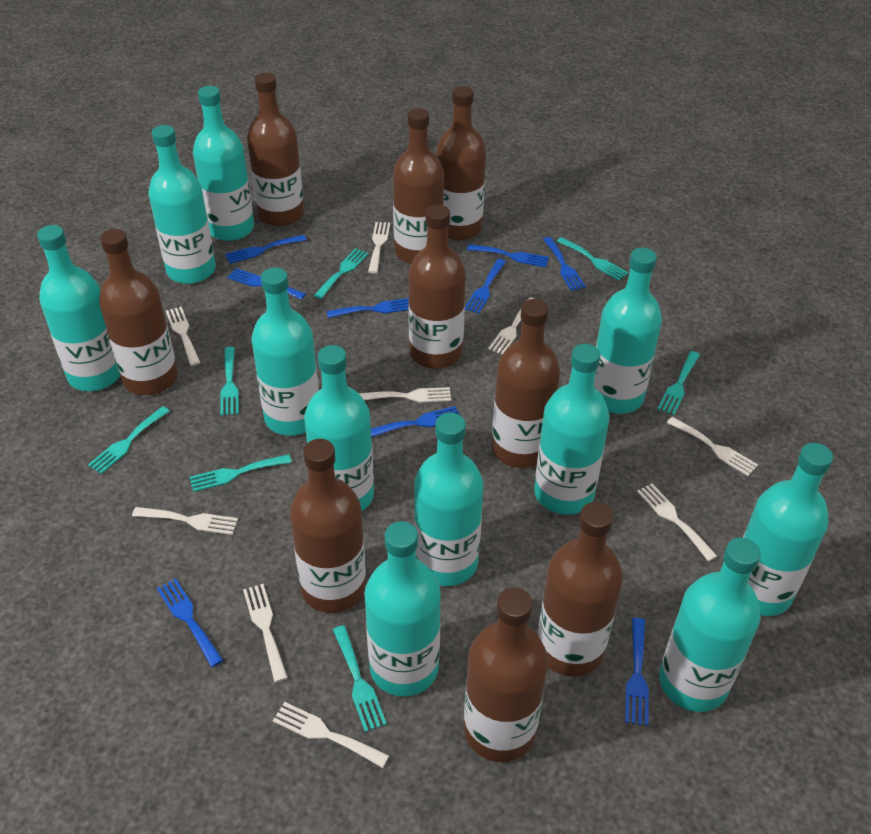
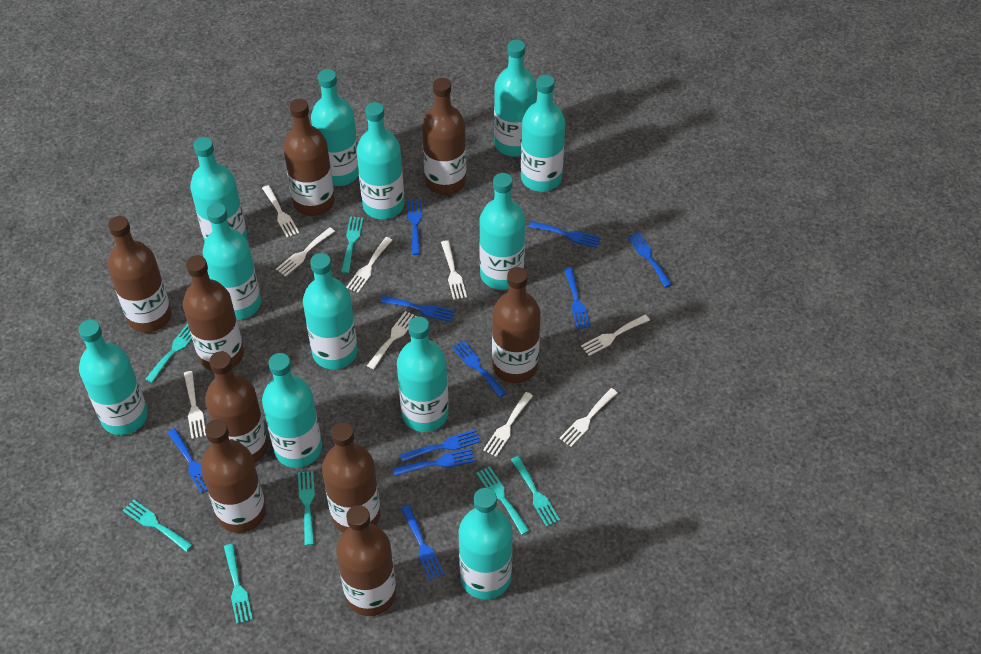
blue fork: [157,578,223,667] [225,235,307,264] [227,268,306,300] [326,298,409,318] [371,406,460,437] [465,259,506,314] [467,244,549,267] [543,237,586,291] [625,618,649,726] = 9 -> [167,428,207,493] [380,296,455,322] [393,448,475,476] [400,429,481,462] [401,505,444,581] [408,199,422,255] [452,340,506,398] [529,221,601,248] [564,268,591,329] [627,232,672,287] = 10
turquoise bottle: [37,225,120,391] [148,125,216,284] [193,86,254,241] [251,267,319,436] [304,345,374,512] [364,521,441,697] [414,413,484,586] [534,344,609,515] [594,248,662,414] [659,537,761,712] [743,443,833,616] = 11 -> [78,320,148,435] [190,137,247,242] [203,203,261,320] [262,353,322,468] [303,253,358,369] [311,69,359,186] [356,102,405,219] [397,316,449,432] [458,488,513,599] [479,173,525,290] [494,40,537,157] [521,75,565,192] = 12

